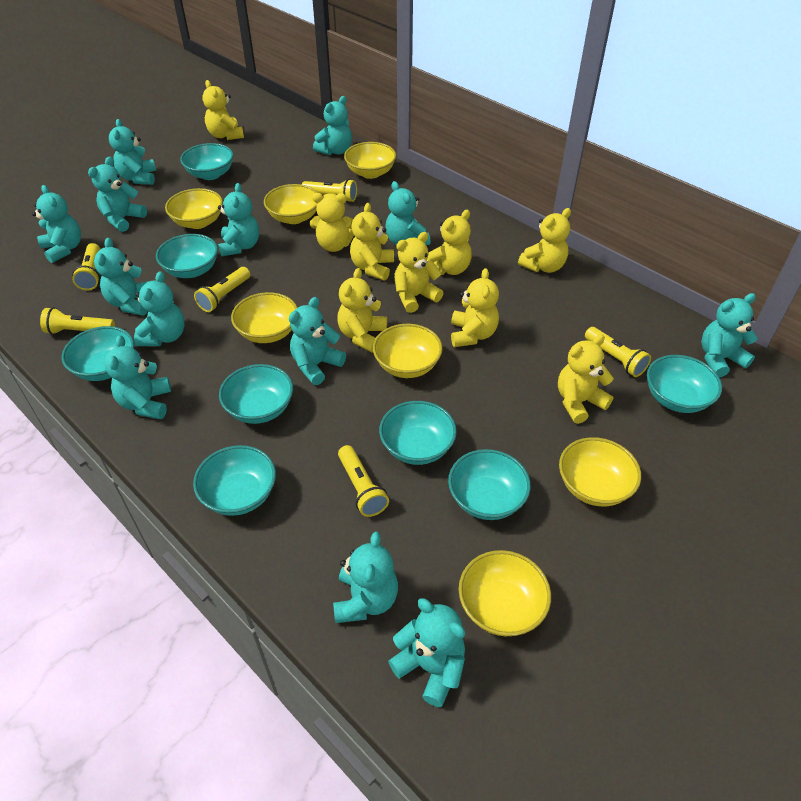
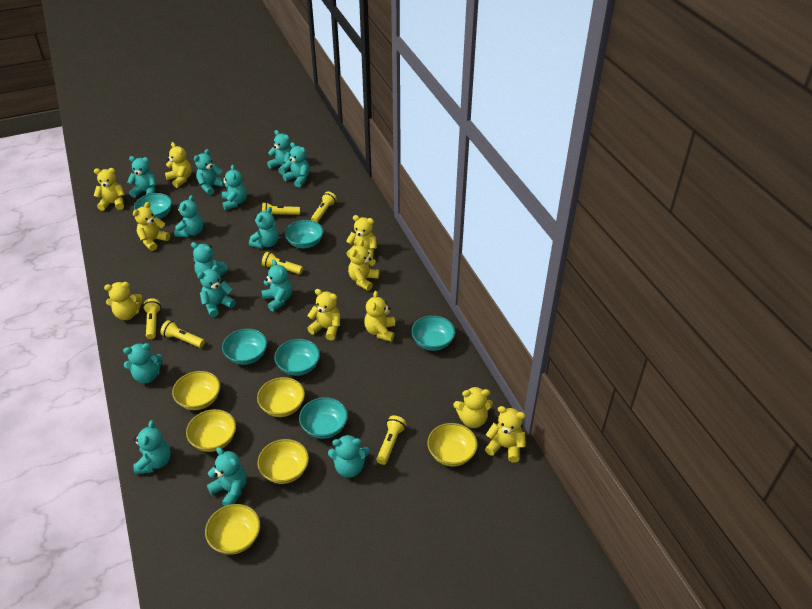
turquoise bowl: [62,326,134,381] [156,234,218,278] [180,143,233,180] [193,445,276,516] [219,364,293,424] [379,401,457,465] [448,449,531,520] [647,355,722,413] = 8 -> [134,193,172,219] [222,329,267,365] [274,339,320,376] [285,220,323,249] [299,397,348,439] [411,315,455,351] = 6
turquoise teddy bear: [32,185,81,263] [88,157,147,232] [94,238,147,316] [104,335,171,419] [109,119,156,185] [134,271,184,346] [218,183,259,256] [289,297,346,385] [313,96,352,155] [333,531,398,623] [385,181,431,245] [388,598,465,707] [701,293,758,377] = 13 -> [123,343,163,383] [127,156,156,198] [133,420,171,475] [174,195,203,237] [191,242,228,276] [194,149,225,195] [197,265,236,317] [207,447,247,506] [221,165,247,210] [249,207,279,248] [261,259,292,312] [267,130,291,175] [283,142,310,188] [328,434,370,478] = 14
yellow bowl: [165,188,223,229] [231,292,297,343] [264,184,318,224] [344,142,396,179] [373,324,443,378] [459,550,551,636] [559,437,641,506] = 7 -> [172,371,220,410] [186,409,236,452] [205,504,260,555] [257,377,305,417] [257,439,309,484] [427,423,478,466] = 6
yellow teddy bear: [202,80,244,140] [310,193,354,252] [337,268,387,352] [350,203,394,281] [394,232,443,313] [427,210,472,275] [451,268,499,347] [518,208,571,273] [558,334,614,424] = 9 -> [94,168,125,211] [104,282,142,320] [133,202,170,251] [165,142,192,188] [307,289,340,340] [346,215,377,259] [348,240,380,291] [364,291,395,342] [453,386,493,428] [485,406,526,463] = 10

